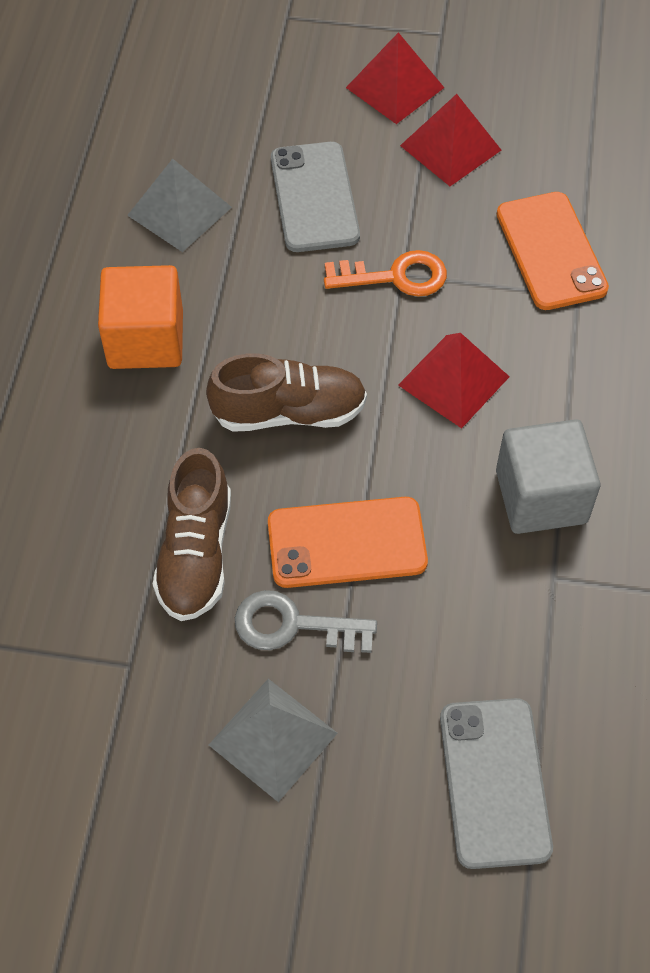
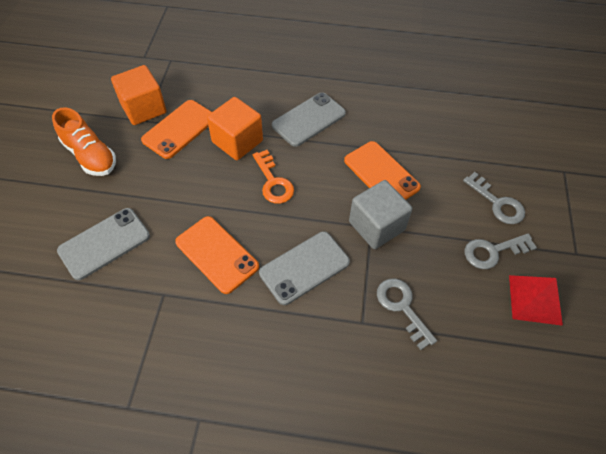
brown shoe: [153,448,231,621] [206,353,367,432] = 2 -> none = 0
grey key: [235,590,377,653] = 1 -> [377,278,437,350] [463,172,525,224] [465,234,537,269] = 3
grey phone: [271,142,360,252] [440,698,553,869] = 2 -> [57,208,150,280] [259,231,350,305] [272,92,346,147] = 3
grey pyramid: [127,159,232,252] [209,679,338,802] = 2 -> none = 0
orange cube: [98,265,183,369] = 1 -> [111,65,166,125] [207,97,263,160] = 2
orange phone: [268,497,428,588] [497,192,609,310] = 2 -> [141,100,212,159] [175,216,259,294] [344,141,421,200] = 3
orange shoe: none = 0 -> [52,107,116,176] = 1
red pyramid: [346,32,444,124] [398,333,510,428] [400,94,501,186] = 3 -> [509,275,563,326] = 1

